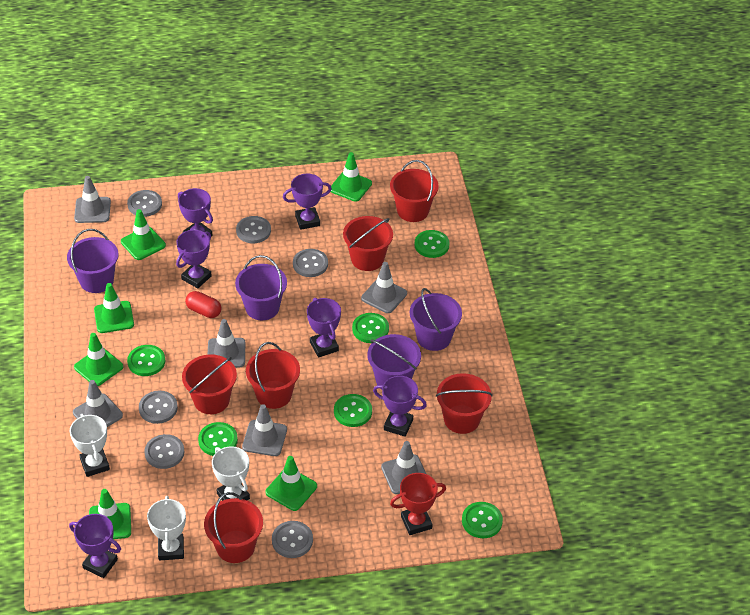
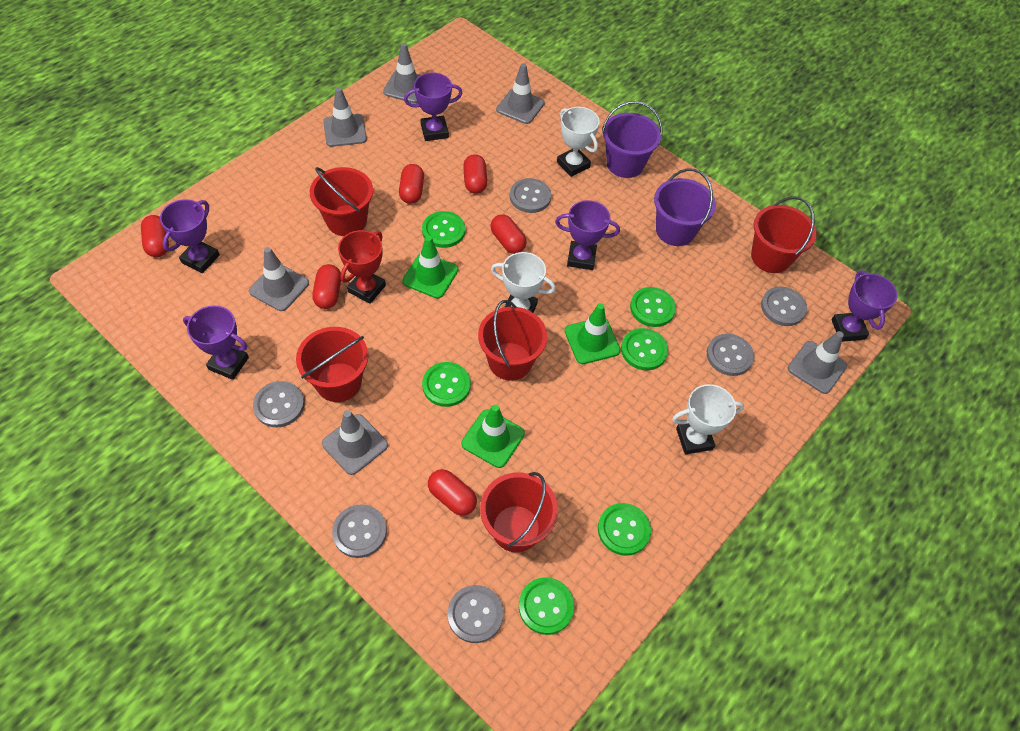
green traffic cone: [74,333,123,386] [89,489,131,539] [94,283,134,333] [121,209,166,260] [266,456,317,511] [330,152,372,202] = 6 -> [402,236,458,299] [461,405,525,468] [565,303,621,364] = 3
purple bucket: [67,229,119,293] [235,255,287,320] [367,334,421,390] [410,288,462,351] = 4 -> [602,101,662,178] [654,168,716,246] = 2
purple trophy: [69,514,121,578] [176,230,212,288] [178,188,213,237] [283,174,332,230] [307,298,341,358] [373,376,427,437] = 6 -> [160,199,220,273] [183,305,249,380] [404,73,463,141] [555,200,620,270] [831,270,898,342] = 5
red bucket: [182,354,237,414] [204,492,263,563] [246,342,300,409] [343,216,393,271] [390,160,439,222] [436,373,493,434] = 6 -> [296,327,368,402] [310,167,373,236] [478,300,547,381] [480,472,558,552] [751,196,817,273] = 5
red capsule: [185,291,222,318] = 1 -> [141,215,169,257] [312,264,341,309] [399,164,424,204] [428,469,477,516] [463,154,487,194] [490,214,527,254] = 6

